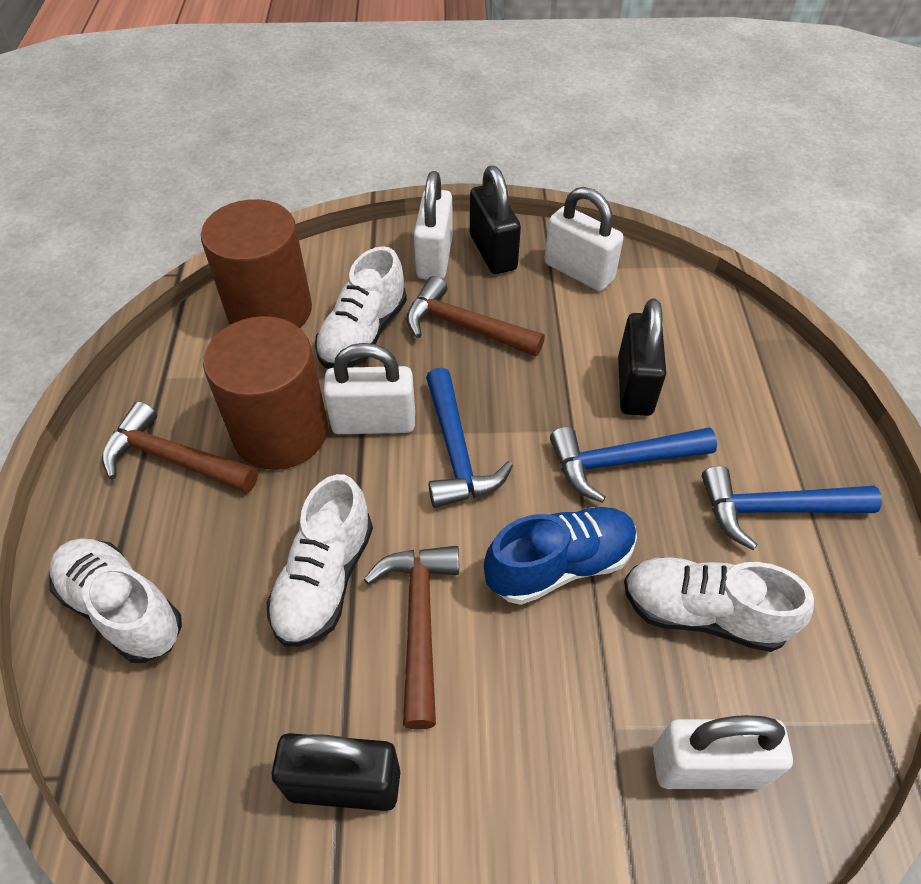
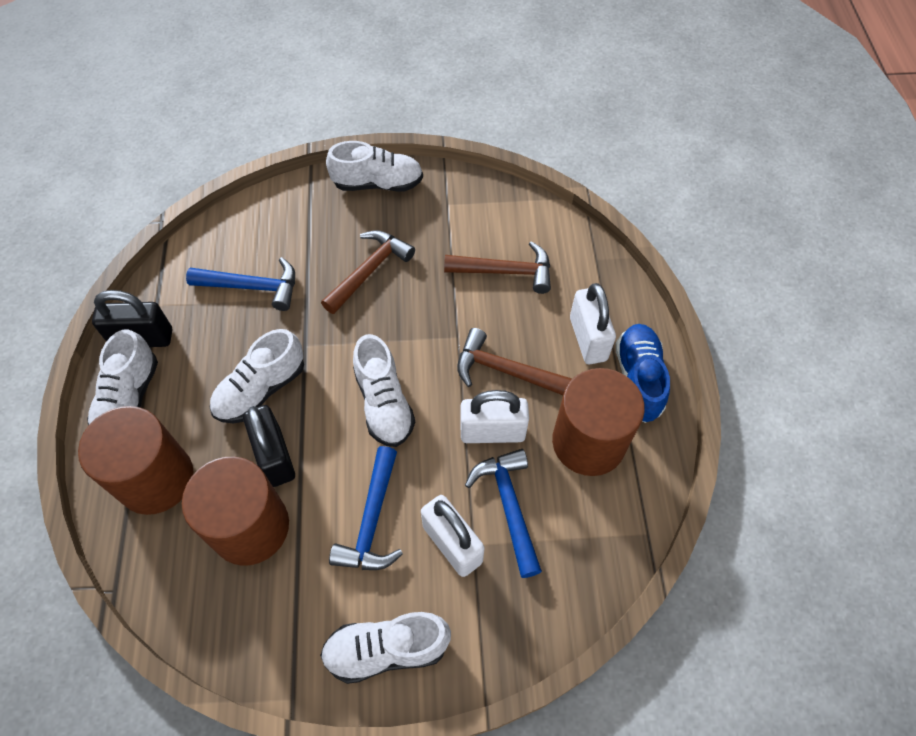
black padlock: [272,733,400,811] [470,166,521,274] [618,299,666,416] = 3 -> [92,290,172,347] [243,405,295,487] = 2
brown cylinder: [201,199,312,328] [203,316,328,470] = 2 -> [78,406,194,515] [182,457,289,566] [552,368,645,476] = 3
white padlock: [323,343,415,434] [414,171,453,279] [544,187,624,291] [653,715,793,789] = 4 -> [421,495,484,577] [460,390,529,443] [570,283,616,364] = 3
white shoe: [49,538,182,663] [266,474,373,647] [315,246,407,369] [624,557,814,652] = 4 -> [87,329,158,426] [210,329,304,423] [320,612,451,684] [326,141,423,192] [353,334,415,447] = 5

